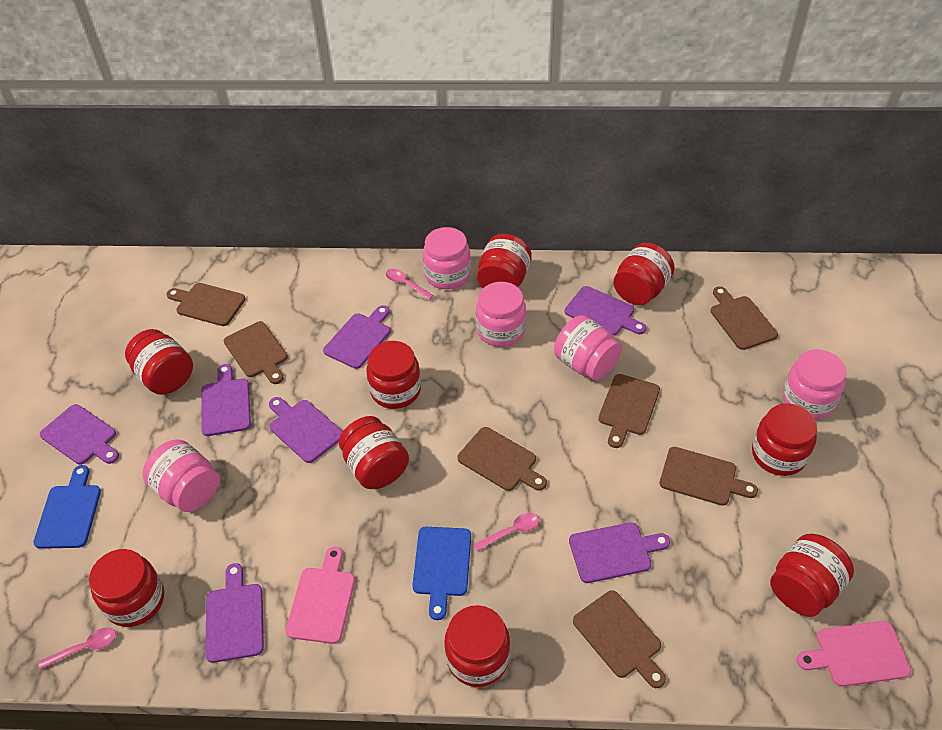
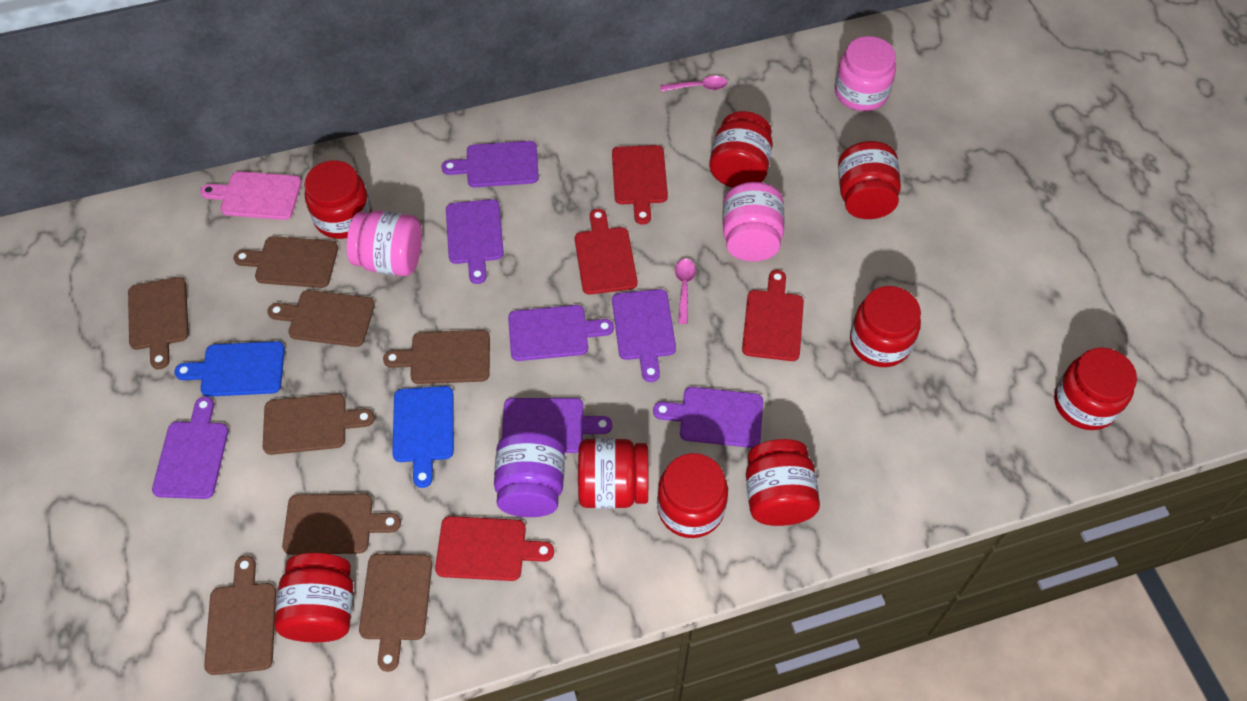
brown cutting board: [166,283,246,326] [224,321,288,384] [458,427,547,491] [573,590,666,688] [598,374,660,448] [660,447,758,506] [710,286,778,350] = 7 -> [128,277,189,369] [204,555,276,675] [234,236,338,288] [263,394,375,455] [267,290,375,347] [282,494,401,555] [359,554,432,672] [383,330,490,384] = 8
pink cutting board: [286,547,355,644] [796,621,911,687] = 2 -> [200,171,302,220] = 1
pink jar: [143,439,219,512] [423,227,471,289] [476,282,526,347] [554,315,622,381] [783,350,846,419] = 5 -> [347,211,422,276] [723,182,784,261] [835,36,896,111] = 3
pink spoon: [39,628,116,670] [386,269,433,299] [474,513,539,551] = 3 -> [660,76,727,91] [675,259,696,324] = 2
purple jar: none = 0 -> [494,431,565,517] = 1
red cutting board: none = 0 -> [435,516,554,581] [575,209,637,295] [612,145,668,225] [742,270,804,361] = 4

